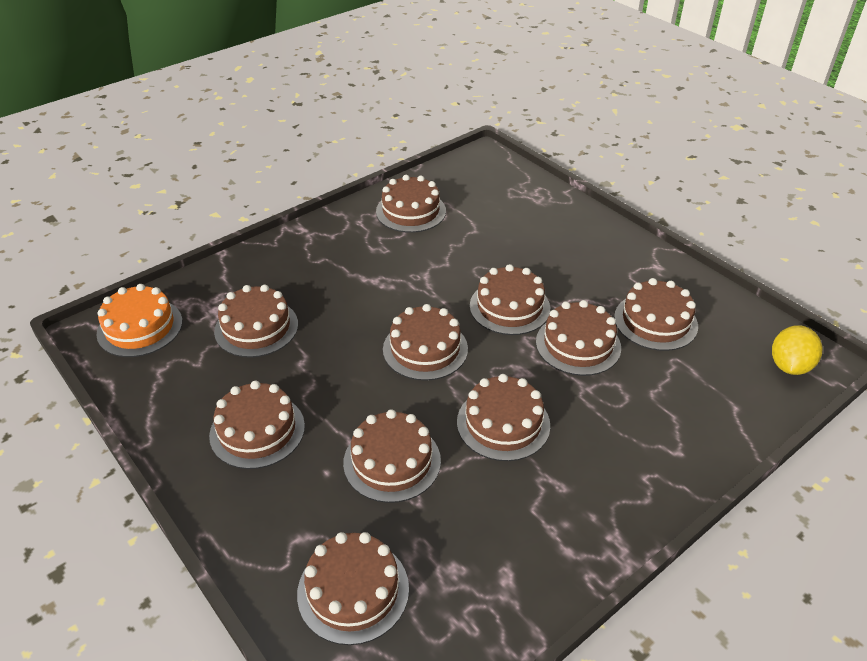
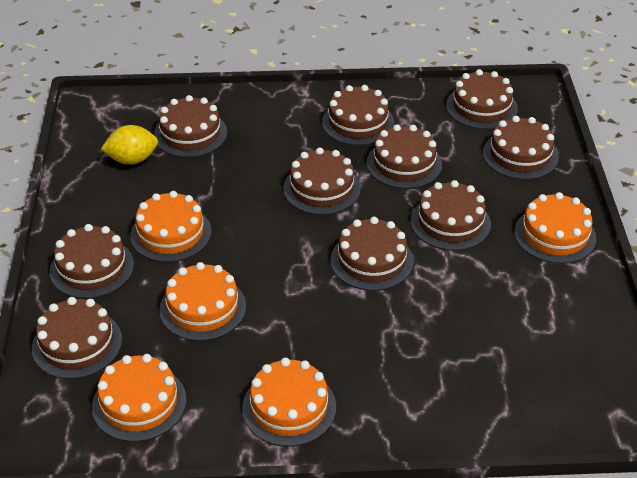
orange cake: [96,284,183,357] = 1 -> [92,354,186,442] [130,191,211,262] [159,262,246,341] [242,358,336,447] [515,192,597,264] = 5

